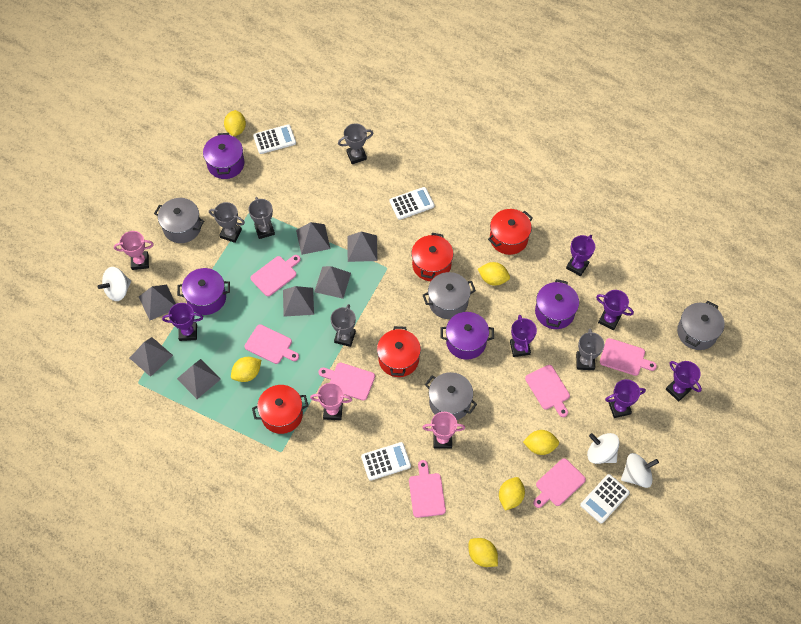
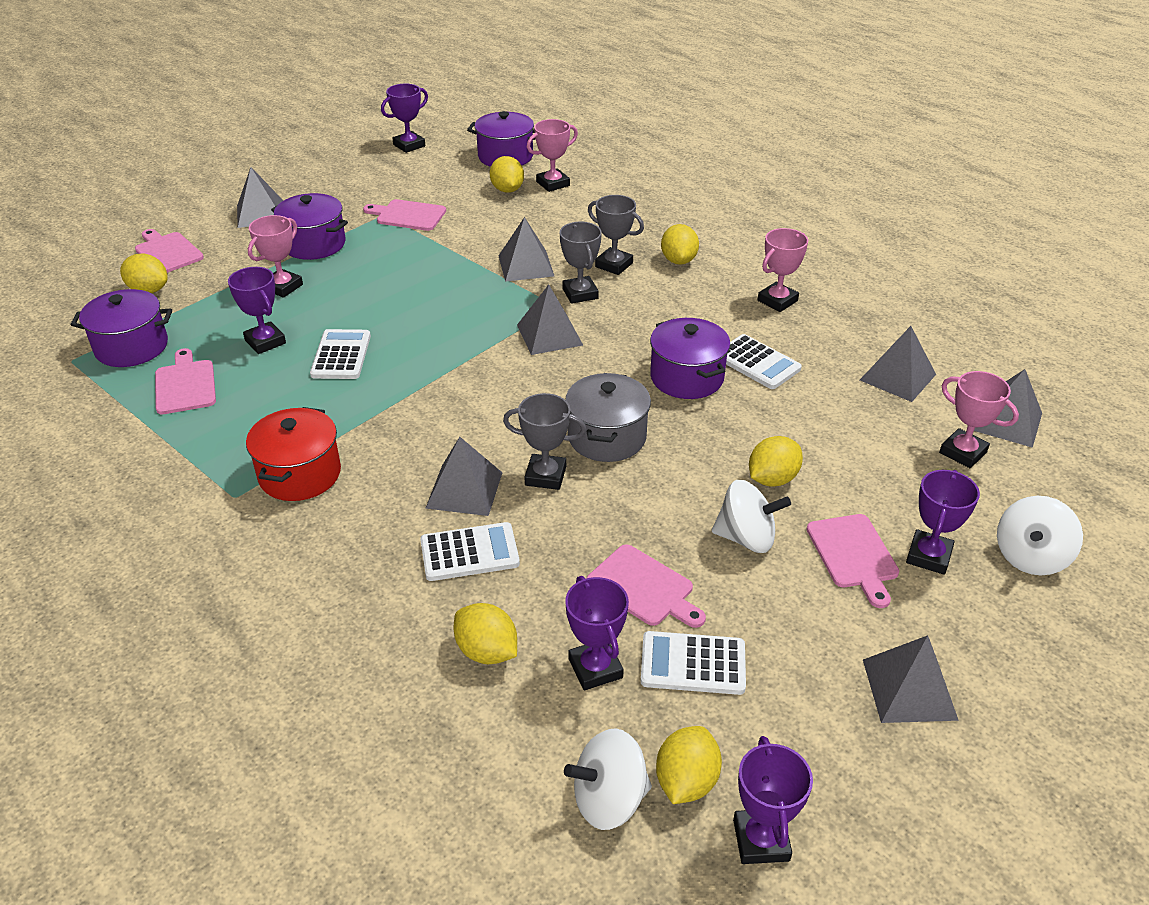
grey pot: [154,198,204,243] [423,272,476,319] [425,372,477,420] [677,301,725,350] = 4 -> [565,373,651,462] = 1
grey trophy: [209,202,245,243] [248,197,275,239] [331,304,356,347] [338,123,373,164] [576,328,604,370] = 5 -> [503,393,586,490] [560,222,602,304] [588,195,644,275] = 3
pink cutting board: [245,324,299,364] [250,255,301,296] [319,363,375,401] [409,460,446,518] [525,365,570,417] [533,458,586,508] [600,338,657,376] = 7 -> [135,229,204,273] [155,348,216,414] [363,199,446,231] [587,544,706,628] [807,514,899,608] = 5
pink trophy: [114,231,154,270] [310,383,352,420] [422,412,465,449] = 3 -> [248,215,303,298] [527,119,578,192] [758,228,808,312] [939,371,1019,468] = 4
purple trophy: [162,303,203,341] [510,315,537,357] [566,235,595,276] [596,290,634,330] [605,379,646,418] [666,361,702,402] = 6 -> [228,267,286,354] [381,84,428,153] [565,576,629,691] [733,736,813,864] [906,470,980,575] = 5
red pot: [252,385,308,434] [377,326,421,377] [411,233,453,281] [488,209,533,255] = 4 -> [246,407,341,501] = 1

